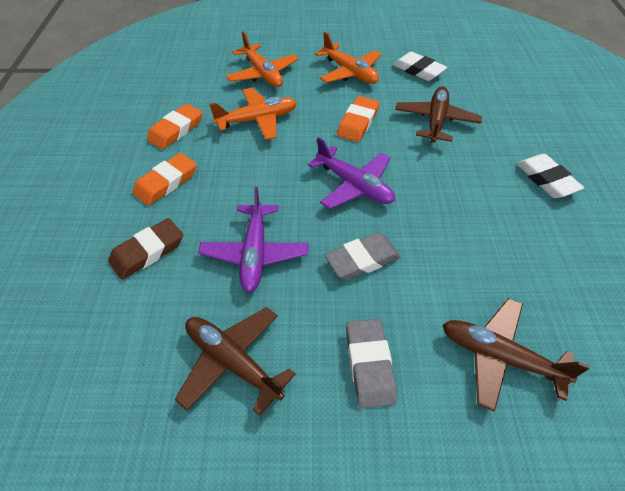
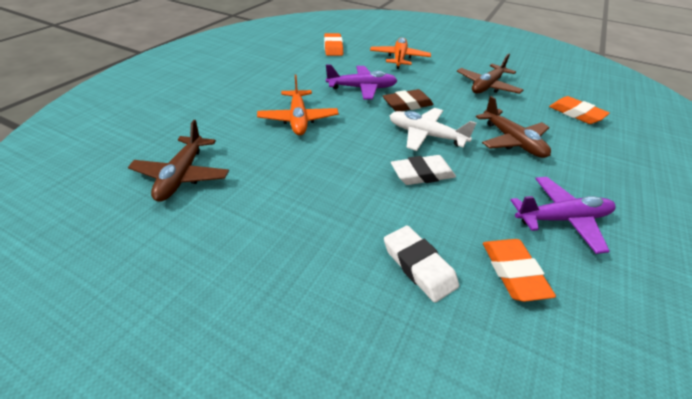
grey eraser: [325,233,401,280] [346,319,397,409] = 2 -> none = 0
orange plane: [209,88,297,140] [226,31,298,87] [315,32,382,84] = 3 -> [257,75,339,135] [370,37,431,69] = 2
white plane: none = 0 -> [390,108,477,151] = 1

